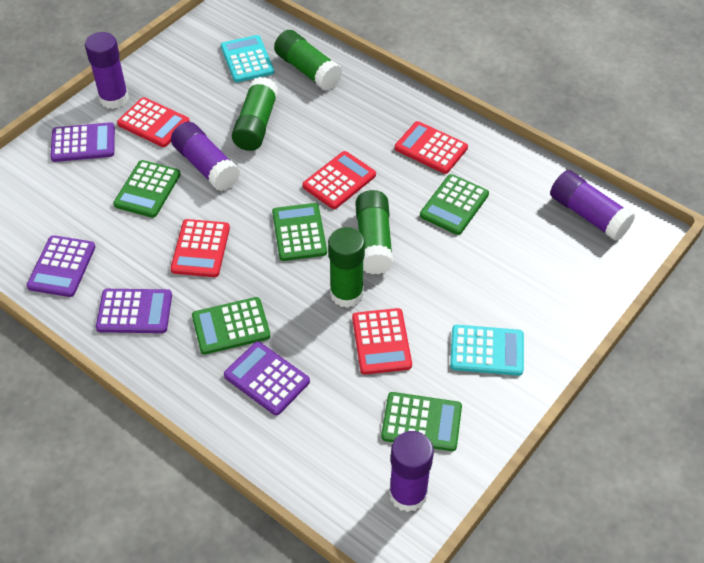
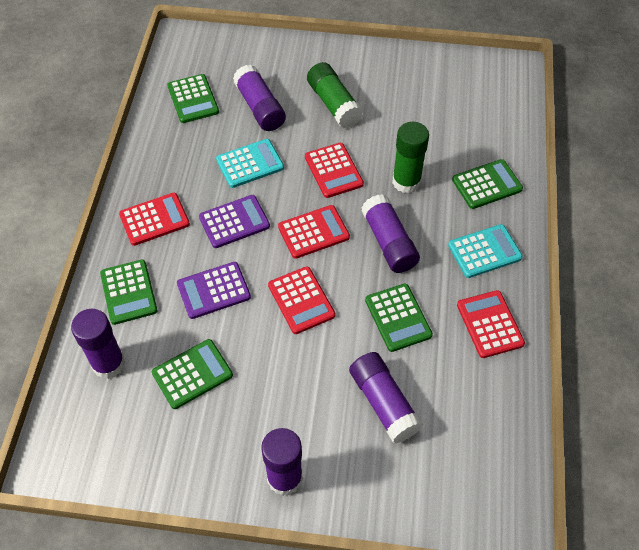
green glue stick: [232,77,278,151] [274,30,342,91] [328,227,365,308] [355,190,394,274] = 4 -> [307,62,363,128] [392,122,429,193] = 2
purple calculator: [27,235,95,297] [50,122,115,162] [96,289,172,333] [224,341,310,415] = 4 -> [177,262,251,319] [199,195,270,248] = 2
purple glue stick: [85,32,129,109] [171,122,240,191] [389,431,434,512] [550,170,635,241] = 4 -> [71,309,125,379] [233,65,286,131] [261,428,303,496] [349,352,423,443] [361,194,420,273] = 5

